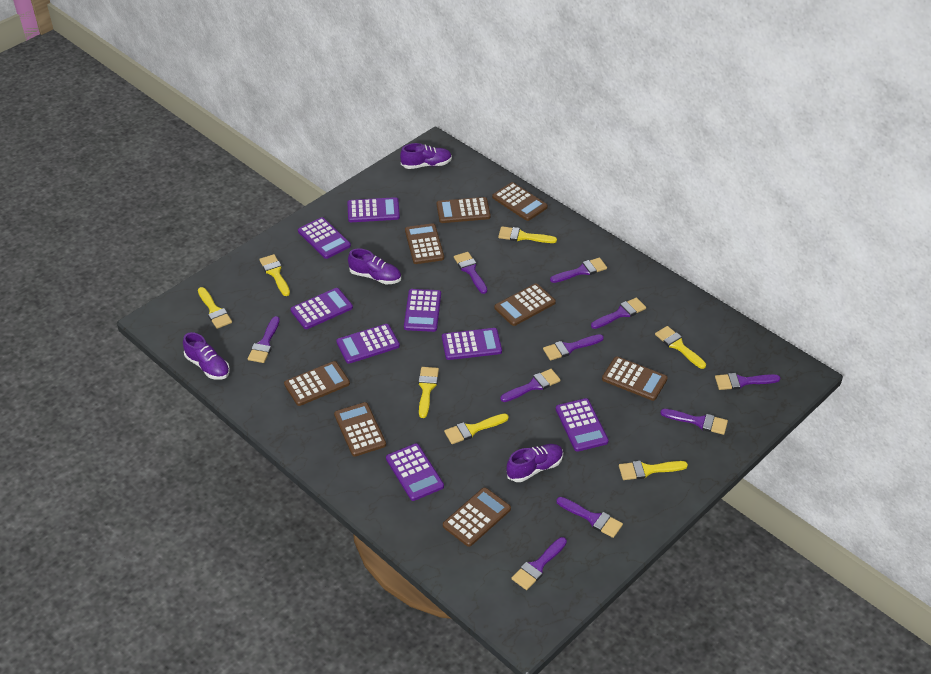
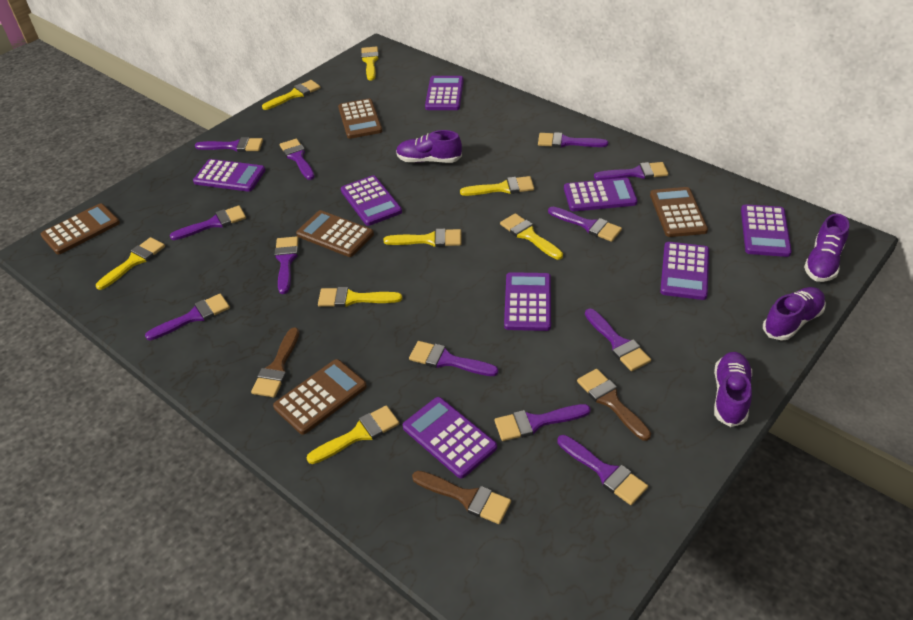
brown brush: none = 0 -> [251,327,300,397] [412,471,511,524] [577,369,651,441] = 3
brown calculator: [284,361,350,406] [334,402,386,456] [405,223,444,264] [437,197,491,223] [443,487,511,547] [492,182,548,221] [494,283,556,326] [602,356,668,401] = 8 -> [41,203,120,255] [273,359,367,434] [296,210,374,257] [338,98,382,139] [650,187,708,237] = 5
purple brush: [248,316,280,363] [454,252,487,294] [500,369,561,402] [512,537,567,590] [543,334,604,361] [550,257,607,283] [556,497,623,538] [591,297,646,329] [660,409,728,435] [715,373,781,390] = 10 -> [145,294,230,340] [170,205,246,240] [195,137,263,152] [274,236,298,294] [280,139,315,180] [409,341,499,376] [495,404,591,441] [538,132,608,148] [548,207,622,242] [557,435,648,505] [585,309,651,371] [594,162,668,180] = 12
yellow brush: [198,287,232,329] [259,254,290,296] [418,367,439,418] [444,414,509,444] [498,226,557,243] [619,461,688,480] [655,326,706,369] = 7 -> [96,237,165,290] [262,80,321,110] [307,405,399,464] [318,287,402,307] [361,47,379,81] [384,228,461,247] [460,176,534,196] [500,213,563,260] = 8

